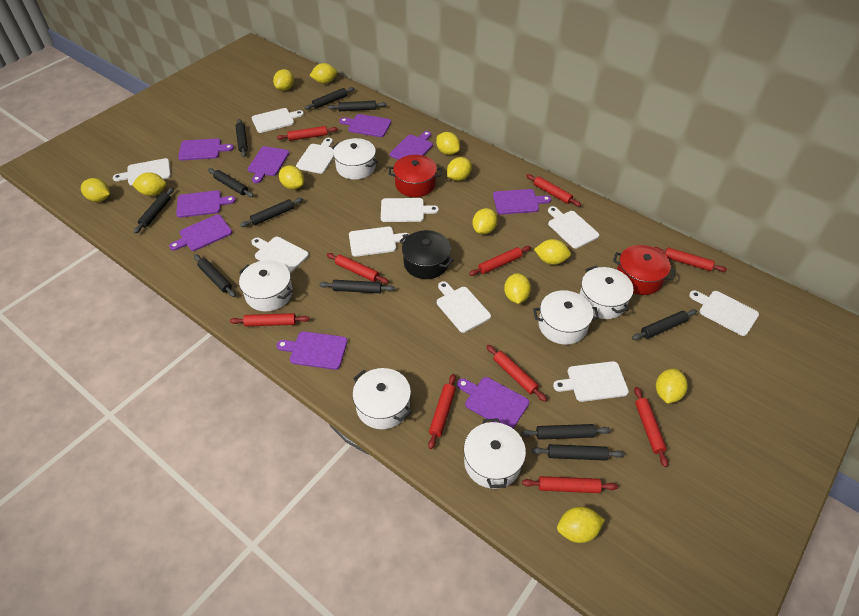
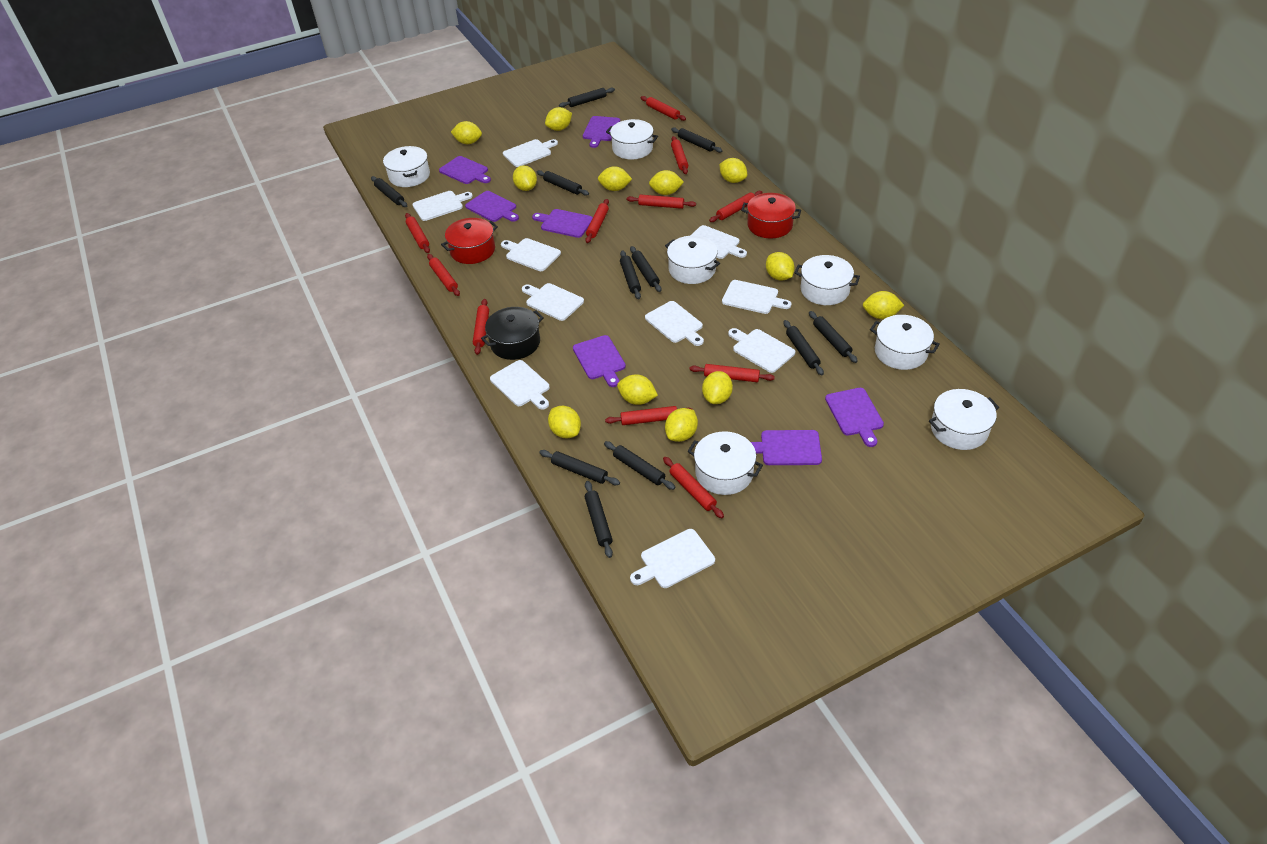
purple cutting board: [169,215,232,251] [176,190,236,218] [178,138,234,161] [248,146,289,183] [276,331,348,370] [339,114,391,137] [390,131,433,160] [457,377,529,429] [493,189,552,215] = 9 -> [439,156,491,184] [465,191,519,222] [532,209,593,238] [573,335,626,387] [583,116,620,148] [751,430,822,465] [825,388,884,447] = 7
red rolling pin: [230,313,310,326] [277,126,338,141] [326,253,389,284] [428,374,456,449] [469,246,531,276] [486,345,547,401] [522,476,618,493] [526,174,581,207] [634,387,668,467] [654,247,727,272] = 10 -> [405,213,430,253] [427,254,460,296] [473,299,489,355] [585,199,609,243] [605,406,693,425] [627,194,696,209] [641,96,686,121] [663,457,724,518] [671,136,688,174] [689,364,775,382] [709,191,762,222] = 11
white pot: [239,260,293,312] [332,138,378,180] [352,368,412,429] [464,419,526,489] [533,290,599,345] [580,265,634,319] = 6 -> [383,146,430,187] [606,119,658,159] [665,236,720,284] [688,431,763,495] [795,255,860,305] [870,315,940,370] [929,389,999,450] = 7

